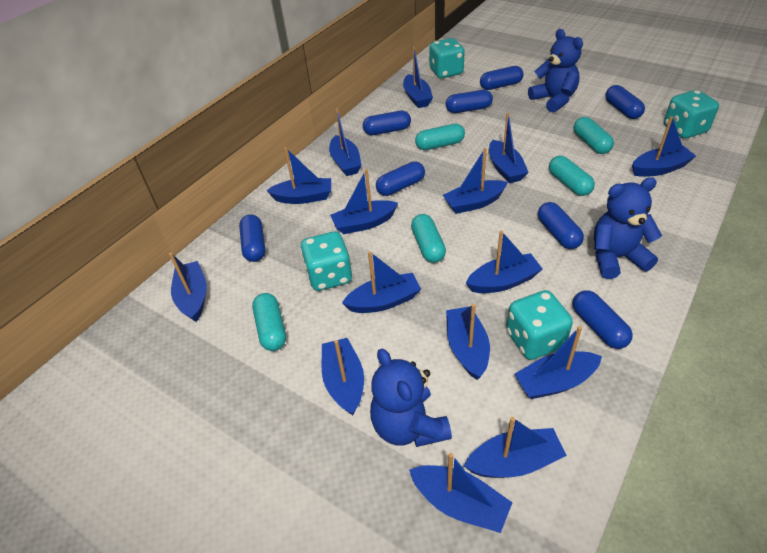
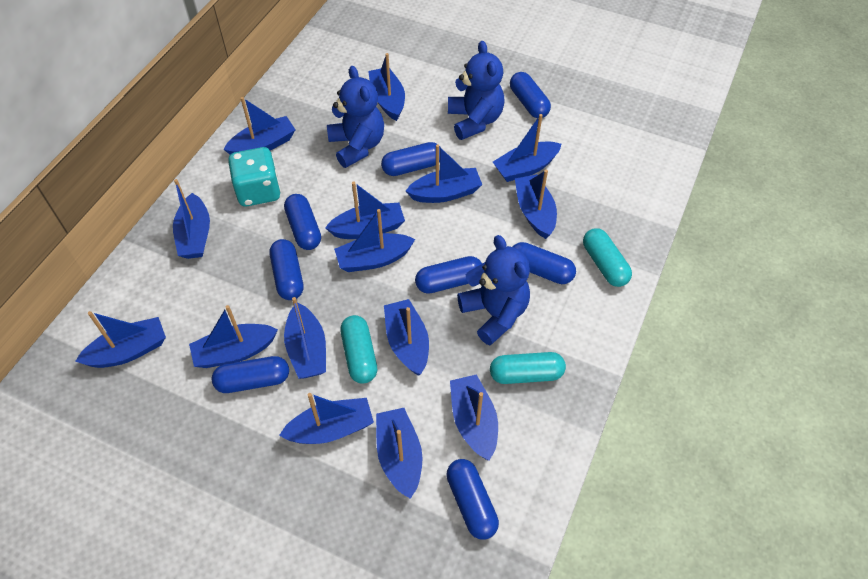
turquoise capsule: [252,293,286,351] [411,214,446,263] [415,124,465,150] [549,156,595,196] [574,117,614,154] = 5 -> [340,315,377,384] [490,352,566,384] [583,228,632,287] = 3
turquoise dice: [300,231,352,291] [429,38,465,78] [506,290,573,360] [664,90,719,138] = 4 -> [228,147,281,207] = 1

